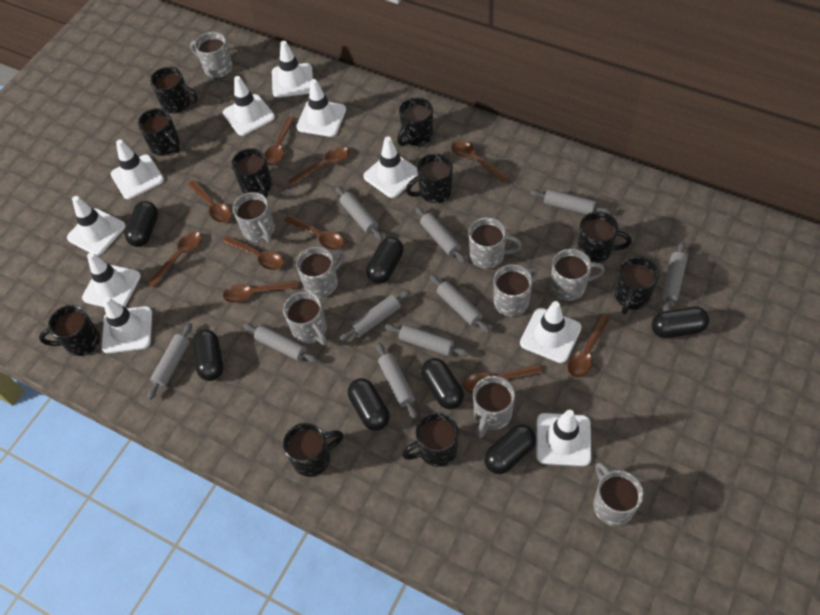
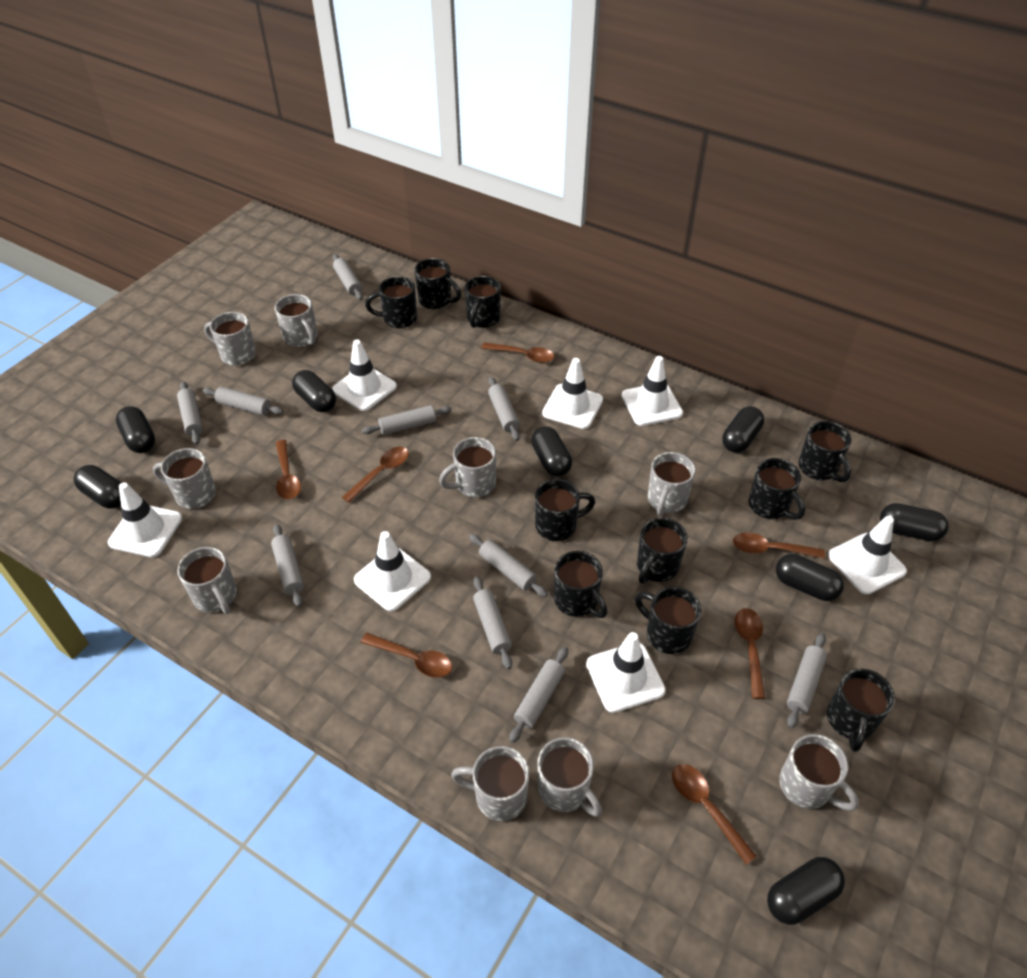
black capsule: [125,201,158,247] [192,329,223,381] [348,378,390,431] [366,237,403,284] [421,358,464,409] [484,424,536,474] [652,307,709,338] = 7 -> [74,465,122,509] [116,406,155,453] [292,370,336,412] [531,426,572,476] [722,406,764,453] [767,857,845,925] [776,554,844,601] [880,503,949,541] = 8
brown spoon: [148,232,201,287] [188,180,232,223] [223,236,284,270] [223,280,298,303] [264,116,295,165] [284,214,344,250] [288,147,349,186] [451,140,508,182] [464,364,542,394] [567,314,610,378] = 10 -> [276,440,301,500] [342,447,409,503] [361,633,452,678] [481,342,554,363] [672,764,757,865] [733,532,825,559] [735,608,765,699] = 7
white traffic cone: [67,196,126,256] [82,252,141,307] [101,297,152,353] [111,139,164,199] [223,76,275,136] [272,41,313,98] [297,79,346,137] [363,136,418,198] [520,301,582,363] [536,410,591,466] = 10 -> [108,482,182,557] [332,339,397,411] [354,531,431,611] [542,358,603,429] [586,632,666,713] [622,356,683,426] [828,516,907,594] = 7

